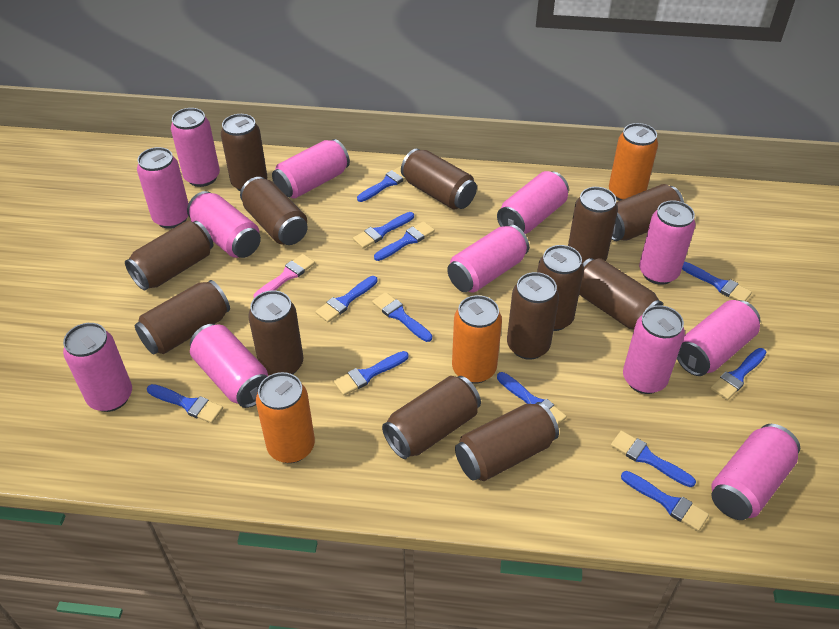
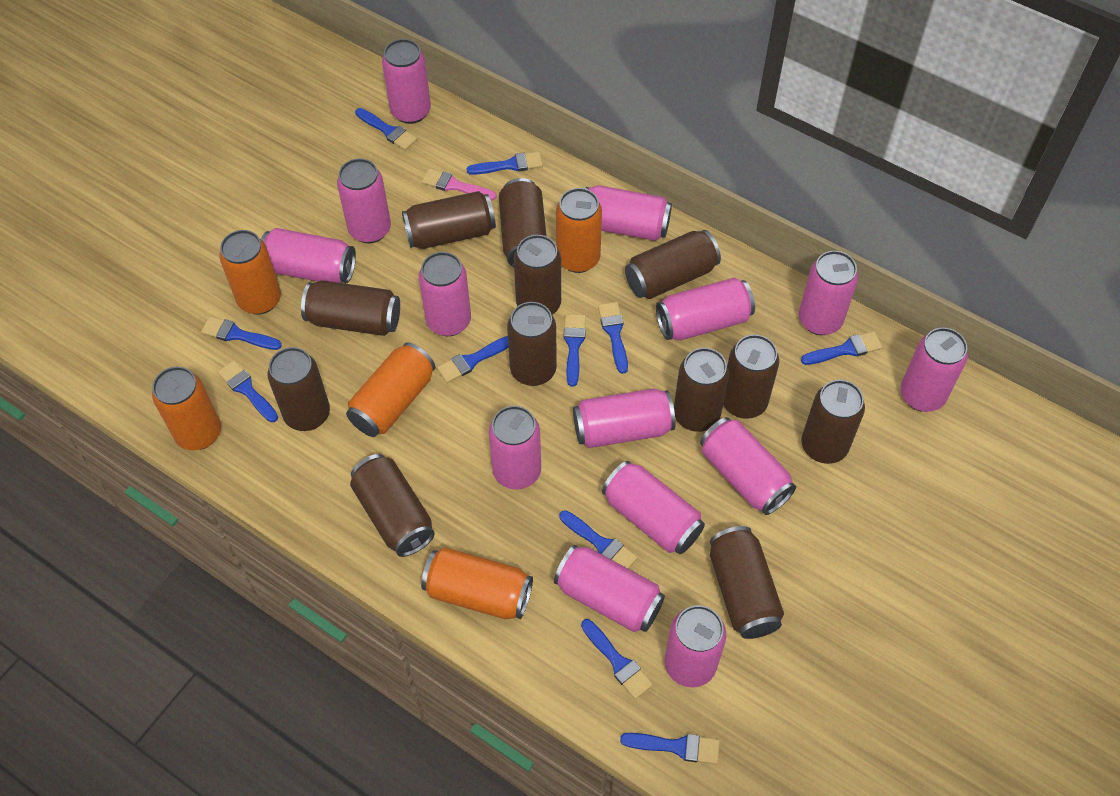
blue brush: [147,384,223,423] [315,276,378,322] [334,351,409,396] [353,212,414,249] [357,166,406,202] [372,292,432,342] [374,221,435,261] [497,372,567,425] [611,430,696,487] [621,471,709,532] [682,262,752,301] [711,348,767,400] = 12 -> [201,316,282,350] [218,360,278,422] [355,108,417,150] [437,336,509,383] [466,151,543,175] [559,510,638,569] [564,314,586,387] [581,619,653,699] [598,302,628,374] [620,733,720,764] [801,331,883,365] = 11
brown can: [125,221,214,291] [135,280,230,354] [221,114,267,192] [240,177,308,245] [248,290,303,375] [382,376,481,459] [401,149,477,210] [455,402,559,481] [507,272,559,360] [537,245,584,331] [568,187,618,263] [579,258,663,329] [612,184,684,241] = 13 -> [268,347,330,431] [301,280,400,336] [350,454,435,557] [402,191,496,249] [499,178,546,267] [507,302,557,386] [514,235,561,315] [625,230,721,299] [674,348,729,432] [710,526,784,639] [723,334,779,419] [801,380,865,464] = 12
orange can: [256,372,315,463] [452,295,502,384] [609,123,658,201] = 3 -> [152,366,221,450] [220,230,281,315] [346,342,435,437] [421,547,533,620] [556,188,602,273] = 5
pink can: [63,323,132,412] [137,147,189,229] [171,108,220,187] [187,191,261,258] [190,324,268,408] [272,139,350,199] [447,224,529,292] [497,171,569,234] [623,305,685,394] [639,200,696,285] [677,300,761,376] [711,424,800,520] = 12 -> [261,228,356,283] [337,158,391,243] [382,39,431,124] [419,252,471,336] [489,406,541,489] [554,545,665,632] [573,388,675,448] [585,185,672,241] [602,461,705,554] [656,278,755,340] [664,605,726,687] [700,417,796,515] [799,251,858,335] [900,327,968,412] = 14

